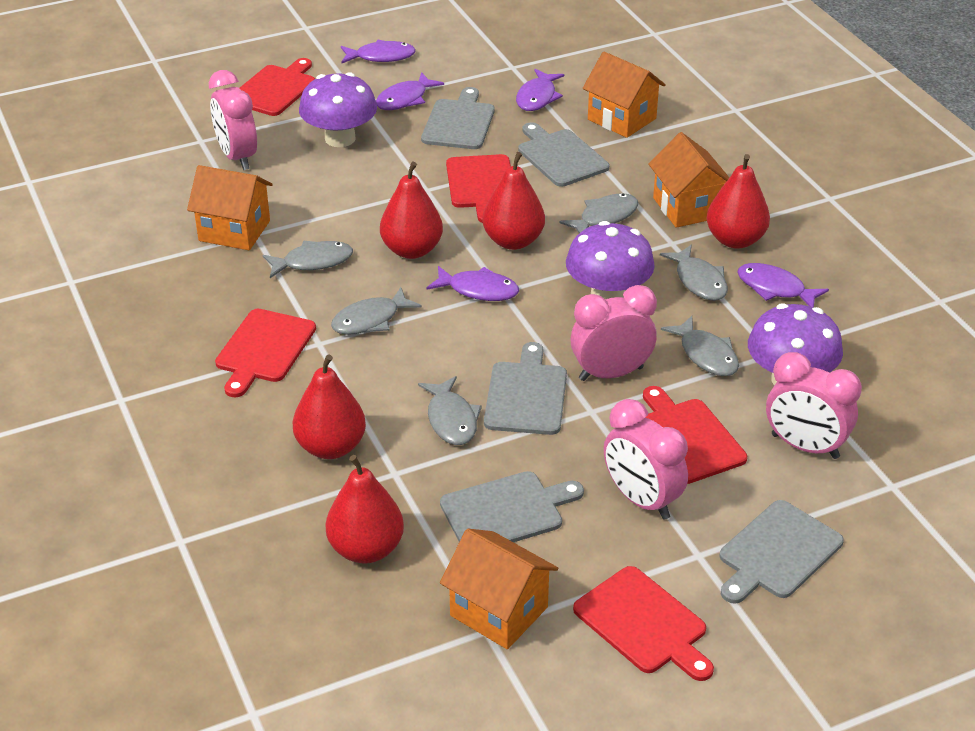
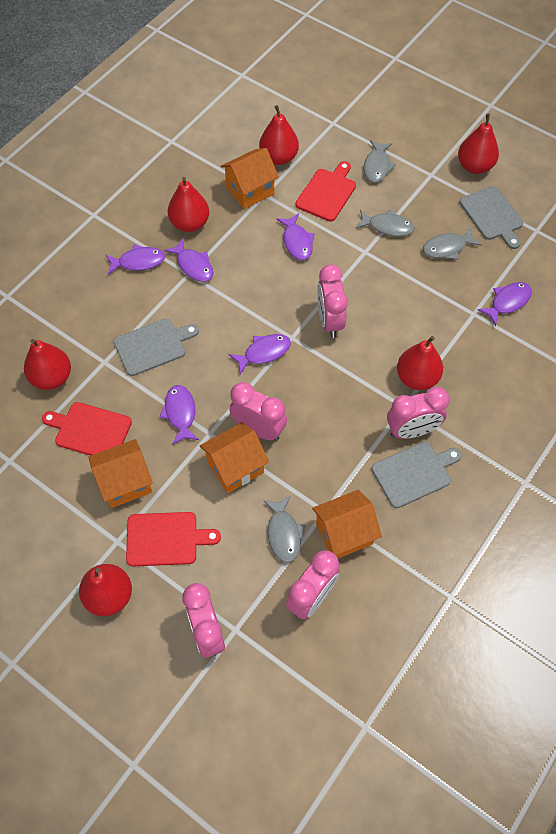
grey cutting board: [421,87,495,149] [440,471,584,542] [484,342,567,435] [518,122,609,187] [719,500,844,604] = 5 -> [114,319,199,376] [372,442,462,508] [459,186,523,249] = 3
grey fish: [263,241,353,278] [331,287,422,335] [418,376,482,445] [560,193,638,233] [660,245,728,301] [661,316,739,376] = 6 -> [263,496,306,563] [355,210,415,237] [364,140,396,183] [423,227,481,259] = 4
pink clock: [209,70,257,170] [571,285,657,381] [604,399,688,520] [766,352,862,459] = 4 -> [182,583,225,658] [229,382,287,441] [286,550,340,620] [317,264,348,338] [387,387,450,439] = 5
purple fish: [341,40,416,63] [376,72,444,110] [427,266,519,301] [516,69,564,111] [737,263,829,308] = 5 -> [106,245,165,275] [159,385,199,445] [164,238,213,282] [229,334,291,374] [276,213,315,260] [478,282,532,326] = 6
purple mushroom: [299,72,377,147] [566,221,655,299] [748,303,843,386] = 3 -> none = 0
red cutting board: [215,309,316,397] [240,58,315,116] [446,154,511,223] [573,566,714,681] [643,386,747,484] = 5 -> [42,402,132,456] [126,512,221,566] [296,161,356,222] = 3
red pear: [293,355,366,459] [325,455,404,564] [380,162,443,259] [483,152,545,250] [707,154,770,249] = 5 -> [24,339,71,390] [79,564,132,616] [168,177,209,232] [259,105,299,165] [397,336,443,390] [458,114,499,174] = 6

